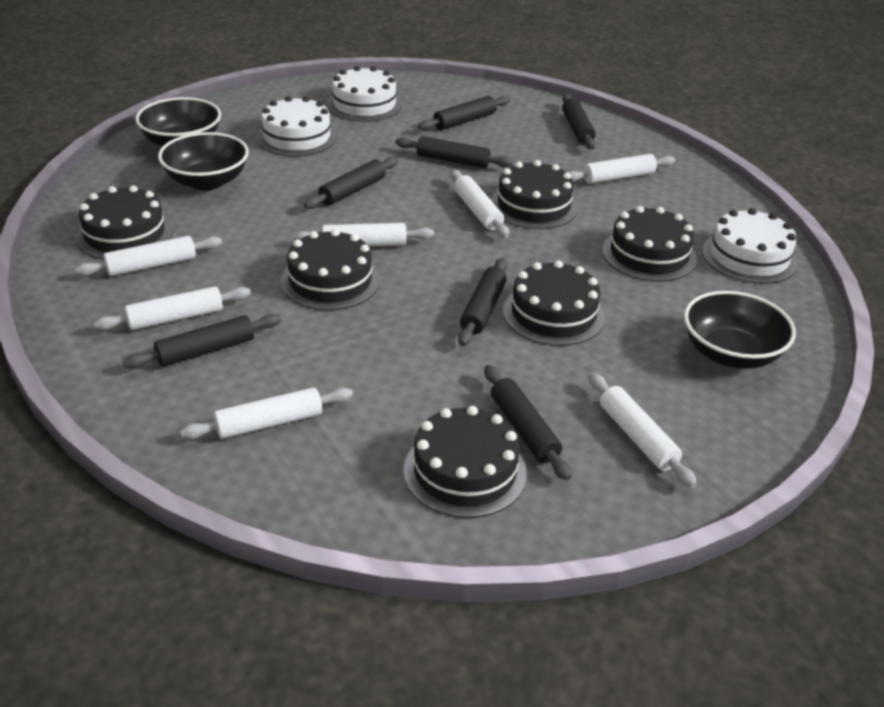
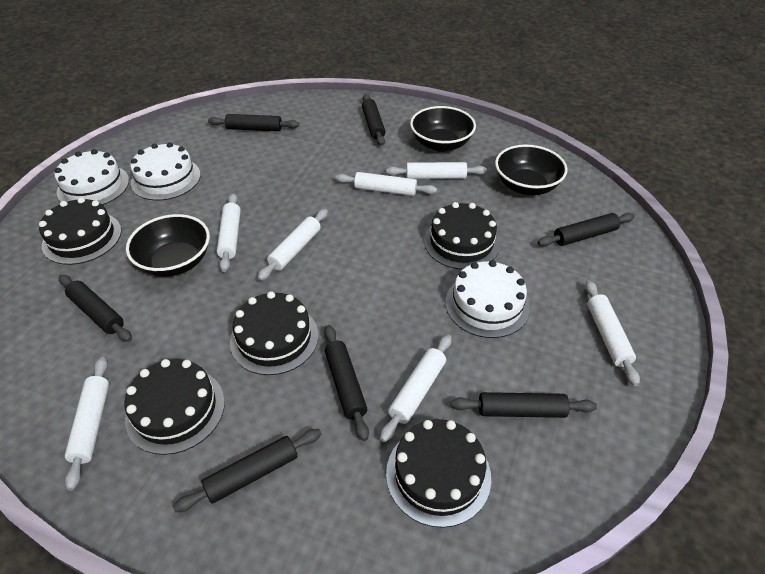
black cake: [76,185,173,259] [281,229,380,310] [403,406,527,518] [491,160,578,229] [503,260,605,346] [602,206,697,282] = 6 -> [39,197,121,265] [124,359,225,455] [230,291,318,375] [386,419,491,528] [424,202,500,270] = 5

